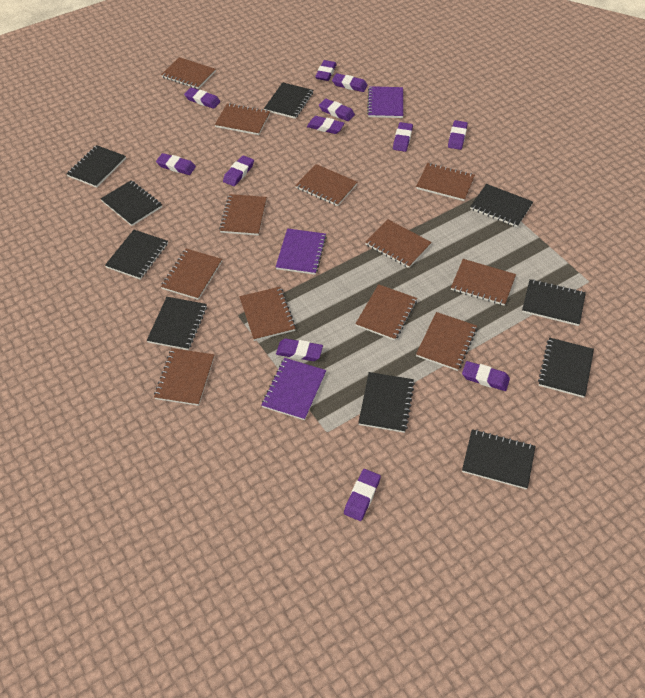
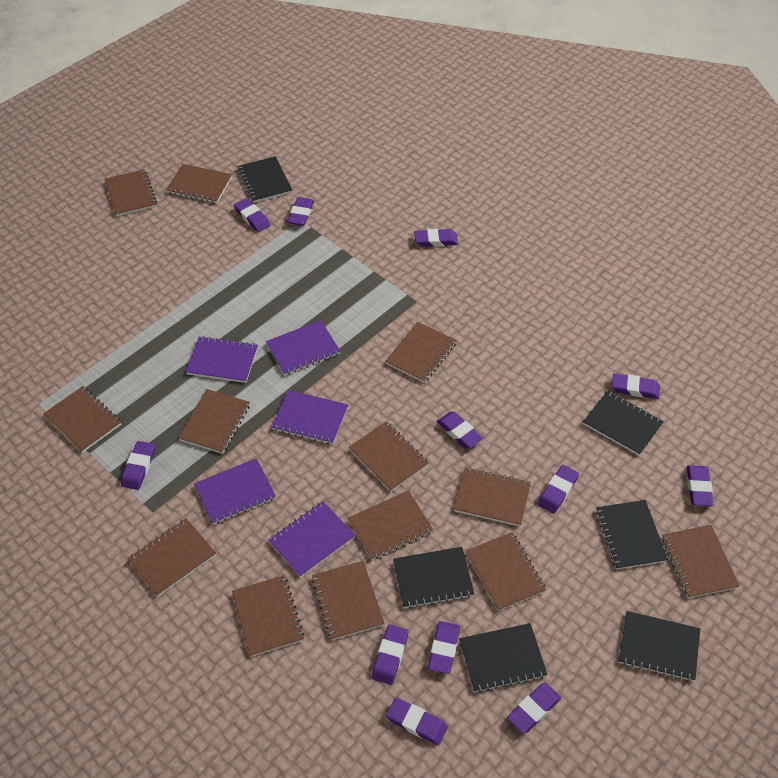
black notebook: [67,145,126,188] [101,180,162,226] [105,230,168,279] [147,297,207,350] [264,82,313,119] [358,372,415,433] [462,429,536,489] [470,184,533,227] [522,279,586,326] [538,338,594,398] = 10 -> [237,156,292,203] [393,547,475,609] [459,623,547,692] [583,391,664,456] [596,500,668,570] [619,611,700,681] = 6
brown notebook: [154,348,214,406] [161,57,216,89] [161,249,222,300] [215,103,270,135] [219,194,267,236] [239,287,296,341] [295,164,357,206] [355,284,417,341] [365,220,432,268] [416,163,475,201] [416,312,477,371] [451,259,516,306] = 12 -> [43,386,122,453] [105,169,157,216] [127,518,216,596] [166,164,232,203] [178,389,250,454] [232,575,305,657] [312,561,385,640] [348,490,433,560] [349,421,429,492] [385,322,457,383] [454,467,531,526] [466,532,546,611] [662,525,739,598] = 13
purple notebook: [262,358,326,420] [276,228,327,275] [367,86,403,118] = 3 -> [186,336,258,383] [194,458,276,524] [266,320,341,375] [268,501,356,577] [272,390,348,445] = 5

